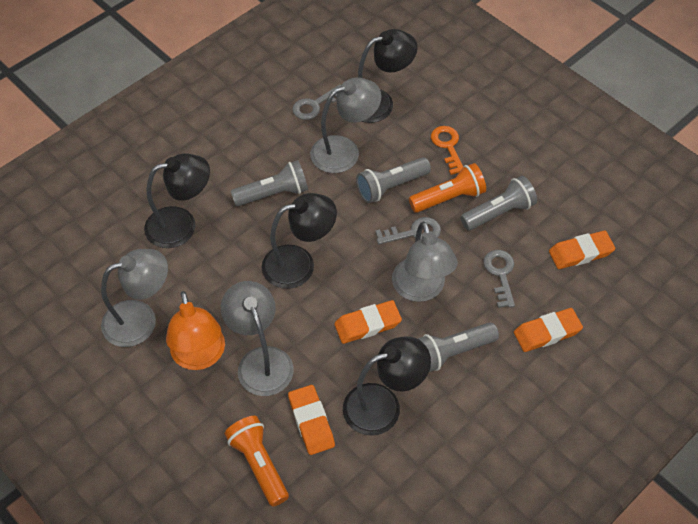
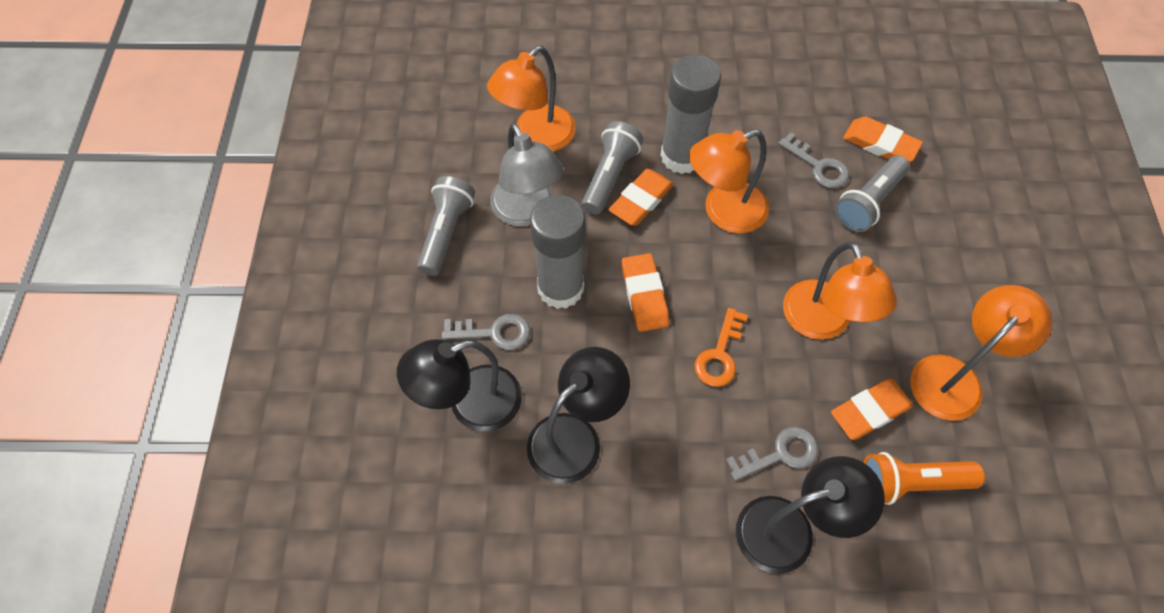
black lamp: [144,153,210,248] [262,193,337,289] [343,337,431,436] [358,29,418,123] = 4 -> [397,339,522,431] [527,347,630,484] [736,456,885,574] = 3
grey flashlight: [231,160,308,206] [356,157,431,203] [418,322,499,372] [460,176,537,230] = 4 -> [417,176,475,276] [582,121,643,214] [835,155,910,232] = 3
grey glue stick: none = 0 -> [530,195,585,309] [660,55,721,174] = 2
grey lamp: [101,249,168,347] [221,281,294,396] [310,77,381,173] [392,221,458,302] = 4 -> [490,123,563,226] = 1
orange flashlight: [225,416,289,507] [409,163,486,213] = 2 -> [863,452,985,505] = 1
orange lamp: [166,291,225,370] = 1 -> [487,46,576,151] [689,129,769,233] [783,242,897,340] [910,285,1052,421] = 4

